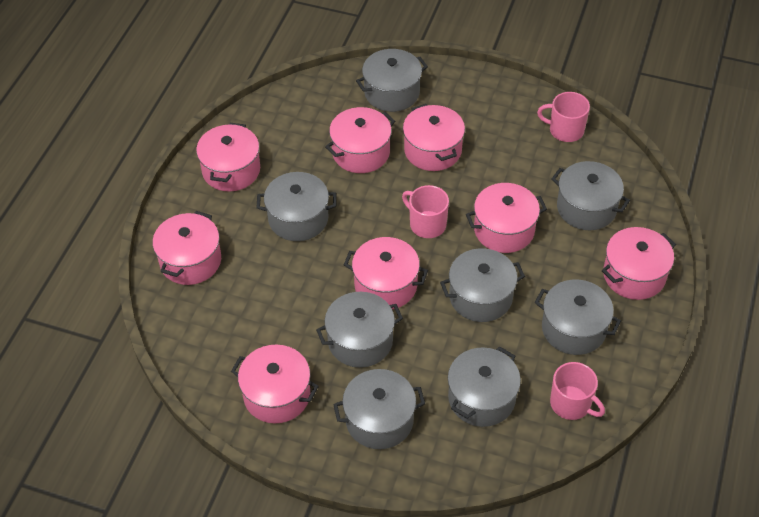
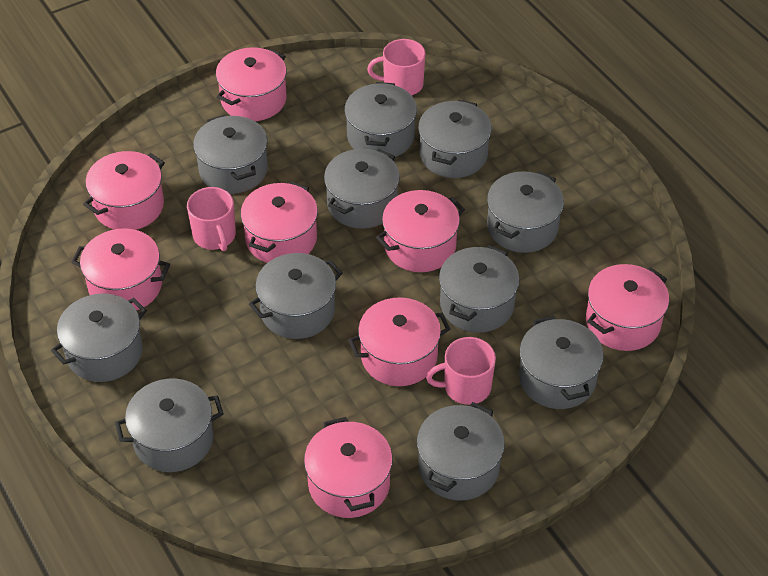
grey pot: [257,172,336,241] [316,292,403,368] [333,369,425,449] [356,49,428,112] [440,248,525,322] [448,346,521,427] [535,279,621,355] [551,161,630,230] = 8 -> [51,293,147,382] [115,379,224,472] [193,115,268,194] [249,253,343,339] [324,149,400,229] [344,82,417,157] [417,402,505,500] [418,100,492,178] [439,245,519,333] [487,171,564,253] [519,315,604,409] = 11

